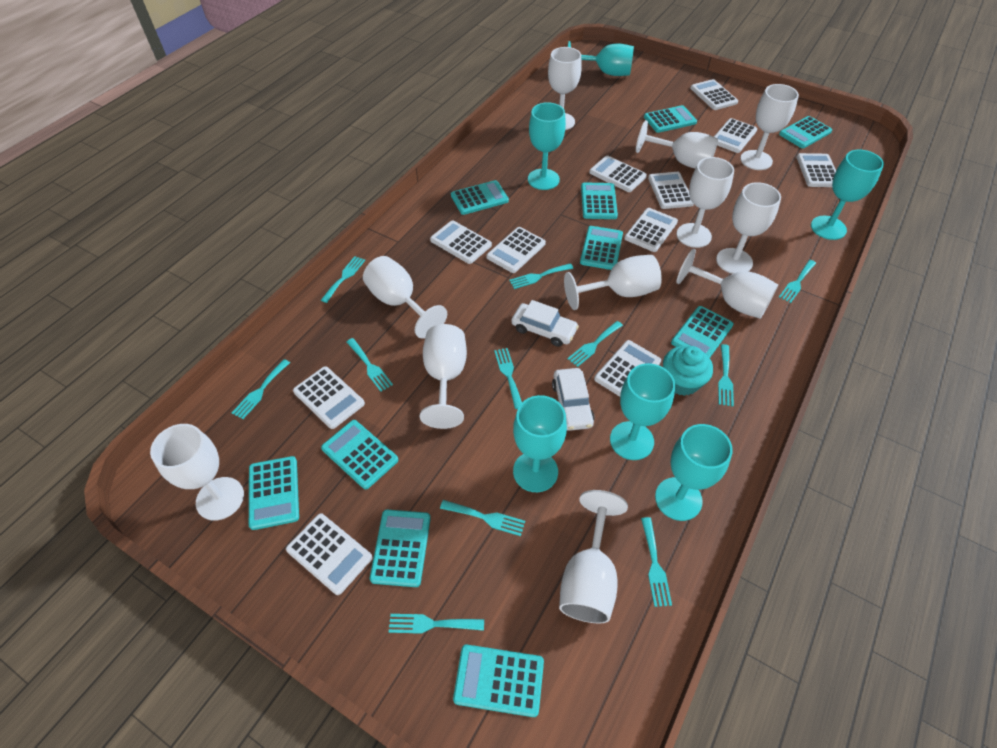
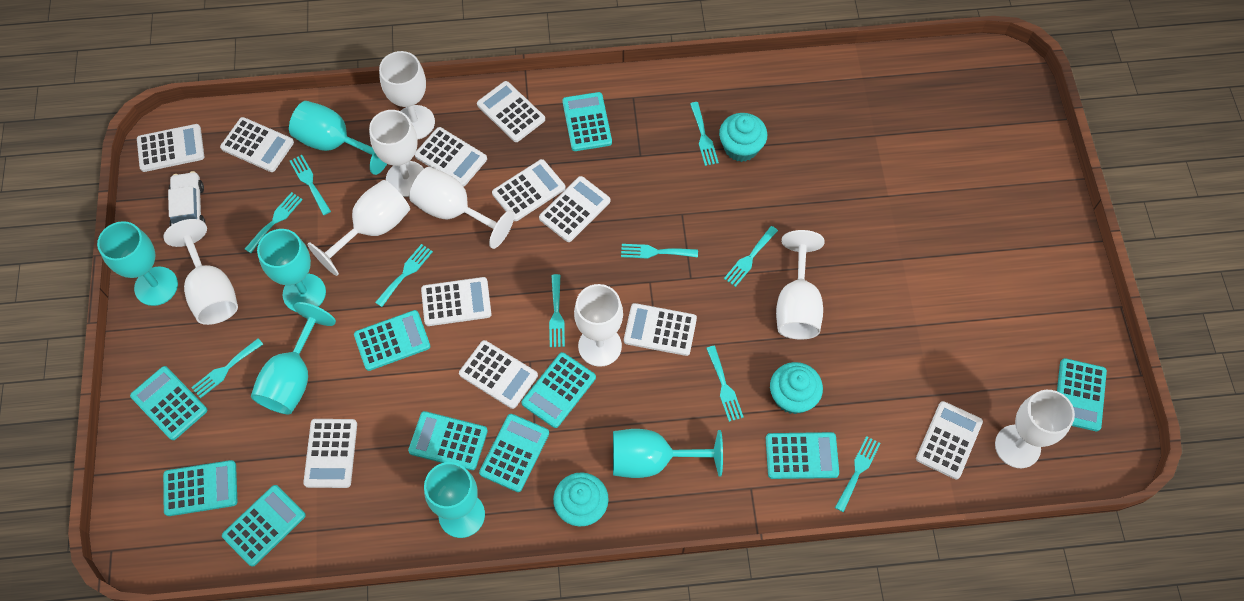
turquoise cupcake: [663,346,713,396] = 1 -> [553,472,609,527] [719,113,767,162] [770,362,823,414] = 3
turquoise fork: [232,359,290,419] [321,256,365,303] [346,338,393,392] [389,614,484,634] [440,500,525,536] [494,348,522,409] [509,263,574,289] [568,321,623,367] [641,517,672,607] [718,344,734,406] [779,260,816,303] = 11 -> [191,338,263,398] [245,192,303,253] [290,155,331,215] [375,244,433,307] [549,274,565,347] [621,244,698,259] [690,102,719,166] [706,346,744,422] [724,226,778,287] [835,436,881,512] = 10
white car: [511,300,579,347] [552,368,595,431] = 2 -> [168,171,205,226] = 1
white goblet: [150,424,244,521] [363,256,447,339] [420,324,467,429] [548,47,582,130] [559,490,628,623] [564,255,662,310] [636,120,718,169] [676,157,734,248] [676,249,778,319] [716,182,781,274] [740,84,799,170] = 11 -> [163,219,238,325] [307,180,410,276] [369,110,424,197] [379,51,435,140] [409,167,514,249] [574,284,623,367] [776,230,825,340] [995,390,1075,468] = 8

